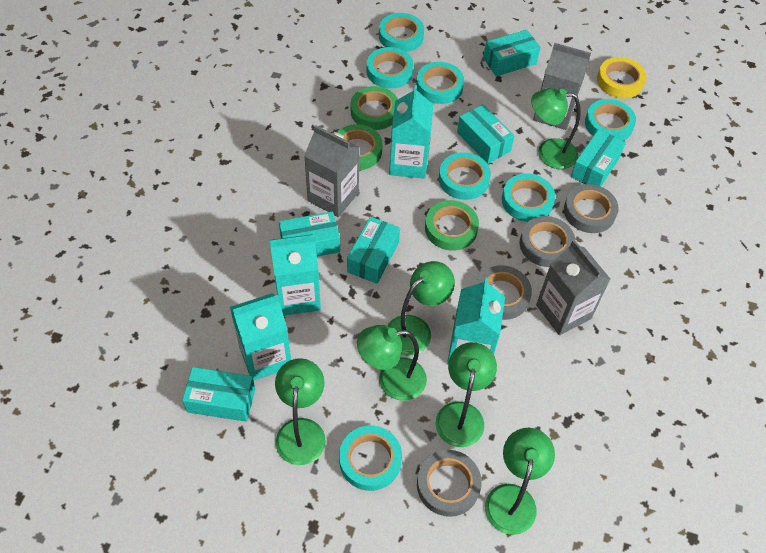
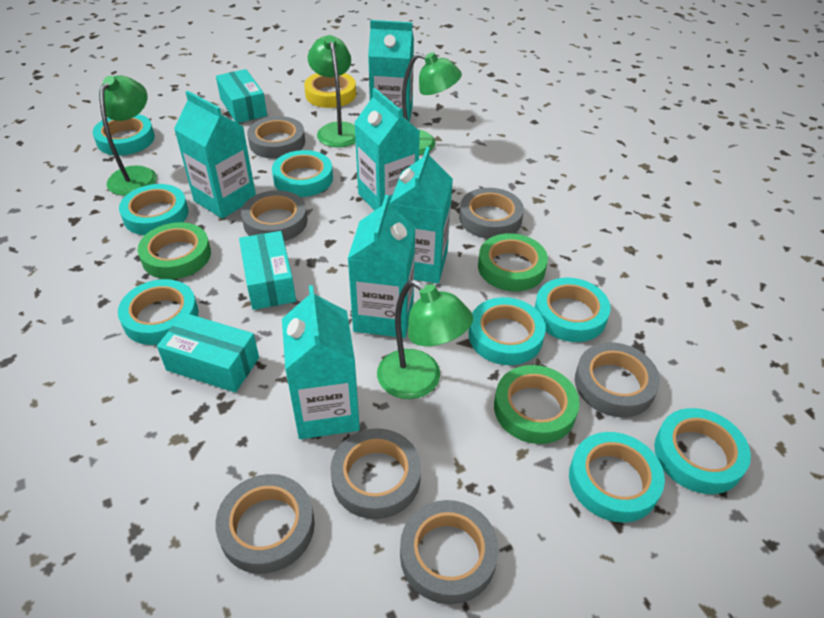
green lamp: [275,358,325,465] [357,325,427,401] [388,261,455,355] [436,342,497,447] [485,428,555,535] [531,88,581,169] = 6 -> [99,75,157,196] [308,35,356,147] [377,280,473,399] [402,52,462,155] = 4
grey carton: [304,125,360,217] [533,43,591,130] [536,240,610,335] = 3 -> none = 0
grey tape: [417,450,482,517] [476,265,532,320] [520,216,575,267] [564,184,619,233] = 4 -> [215,474,315,574] [241,190,308,241] [247,116,305,159] [330,428,421,519] [400,500,499,604] [459,188,524,239] [575,342,660,417] = 7
turquoise box: [182,367,255,422] [279,211,340,257] [347,217,400,284] [457,104,515,164] [483,30,541,76] [571,129,626,187] = 6 -> [157,313,259,393] [216,69,267,123] [239,231,296,310] = 3
turquoise carton: [230,293,291,380] [270,234,321,316] [389,85,433,179] [447,278,505,364] = 4 -> [174,91,256,219] [282,285,360,439] [348,195,416,338] [354,88,420,211] [368,20,414,122] [390,147,453,284] = 6
turquoise tape: [339,426,402,491] [367,47,414,89] [379,13,424,52] [416,62,464,104] [439,152,491,200] [502,174,555,222] [585,99,636,141] = 7 -> [93,114,155,156] [118,279,198,345] [119,184,189,235] [272,150,333,197] [469,297,546,365] [535,277,611,342] [569,432,665,523] [654,408,751,494] = 8

